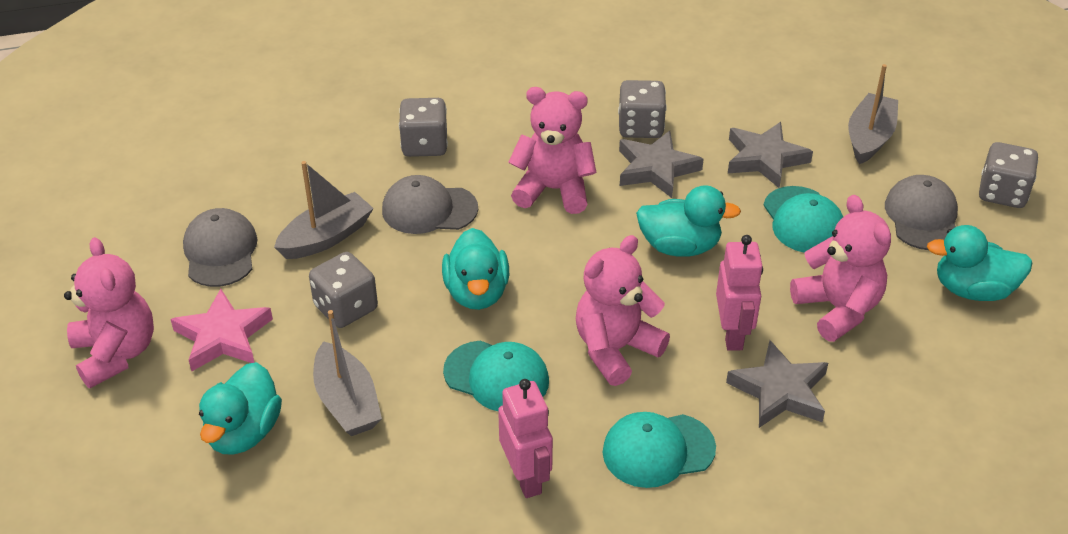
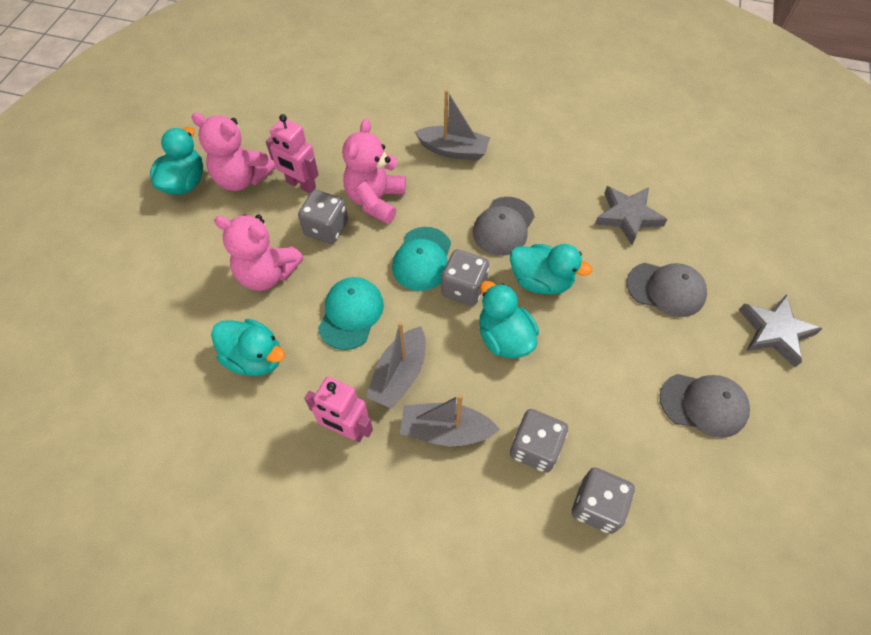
grey star: [619,131,704,198] [726,340,828,428] [728,122,813,188] = 3 -> [595,186,668,245] [739,294,822,367] = 2
pink star: [170,289,273,371] = 1 -> none = 0
pink teddy bear: [64,237,154,388] [509,87,596,214] [576,235,670,386] [790,195,891,342] = 4 -> [191,113,276,191] [214,214,303,291] [342,119,406,224] = 3
turquoise cap: [443,340,549,411] [603,412,716,488] [763,186,843,253] = 3 -> [318,277,384,350] [392,227,451,291] = 2

